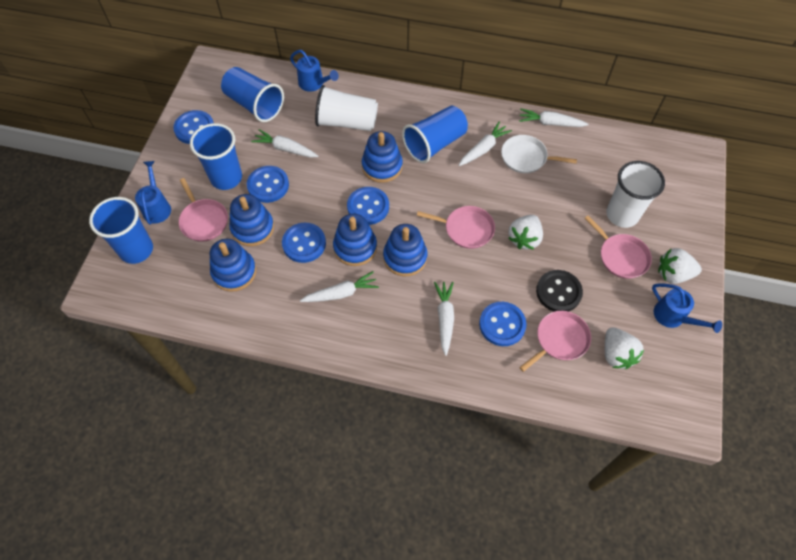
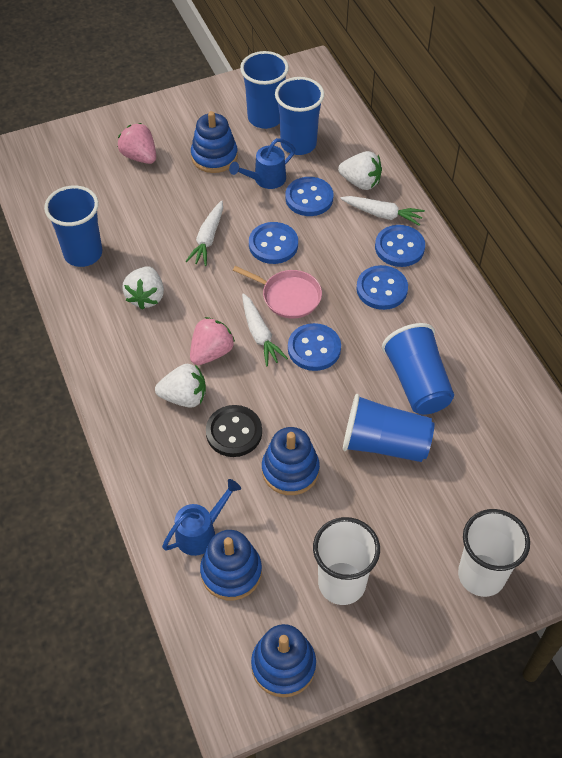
blue cup: [89,197,153,264] [190,123,242,190] [221,67,284,122] [402,106,468,163] = 4 -> [44,185,102,267] [240,51,289,129] [275,77,324,155] [343,394,435,462] [382,323,454,415] = 5
blue stacking toy: [210,239,256,291] [229,194,274,246] [333,214,377,266] [362,131,403,183] [383,224,427,276] = 5 -> [191,111,238,173] [200,530,262,600] [251,624,316,697] [262,427,320,495] = 4
blue watering can: [135,161,171,225] [290,50,339,92] [652,283,722,333] = 3 -> [162,479,241,556] [229,138,295,189] = 2
pink pan: [179,178,228,242] [417,206,495,249] [519,311,591,372] [584,216,652,279] = 4 -> [233,266,322,318] = 1
pink strawberry: none = 0 -> [117,123,156,164] [190,317,235,365] = 2
white carrot: [251,129,318,158] [300,271,379,302] [434,282,454,356] [458,122,512,166] [519,109,589,127] = 5 -> [186,200,223,266] [242,293,288,366] [340,196,425,226] = 3
white pan: [501,135,577,173] = 1 -> none = 0

